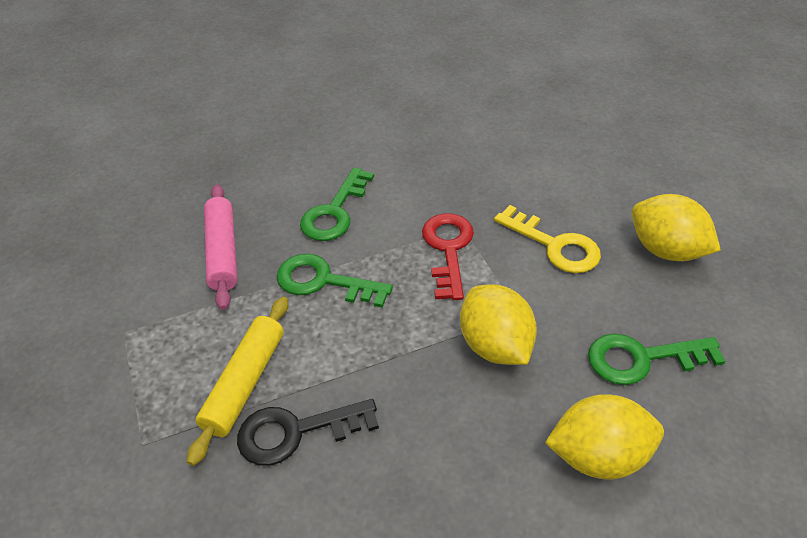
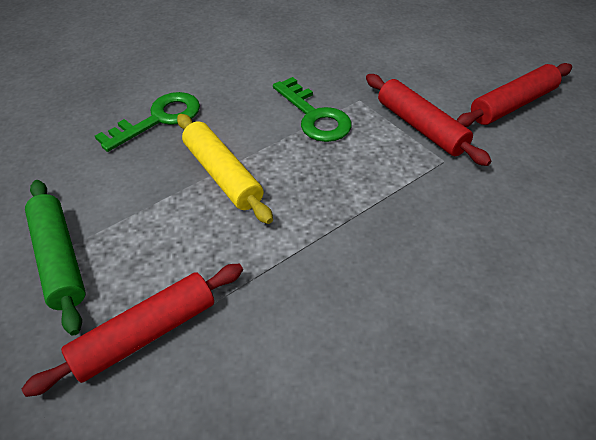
black key: [237,399,379,466] = 1 -> none = 0
green key: [276,254,393,308] [300,167,374,241] [588,334,725,385] = 3 -> [95,92,200,152] [273,77,352,142] = 2
green rolling pin: none = 0 -> [25,180,86,336] = 1
pink rolling pin: [204,184,238,310] = 1 -> none = 0
red key: [422,213,474,300] = 1 -> none = 0
red rolling pin: none = 0 -> [22,264,243,397] [366,74,492,166] [457,63,572,127] = 3
yellow key: [494,205,601,273] = 1 -> none = 0
yellow lemon: [460,284,537,365] [545,394,664,480] [632,194,721,261] = 3 -> none = 0

